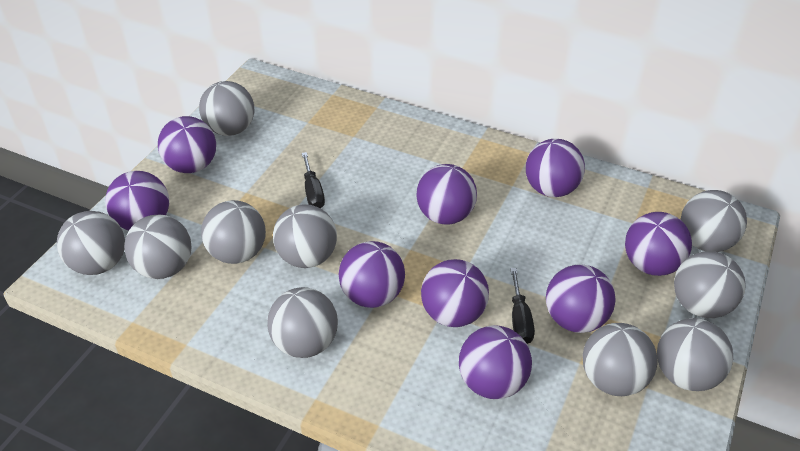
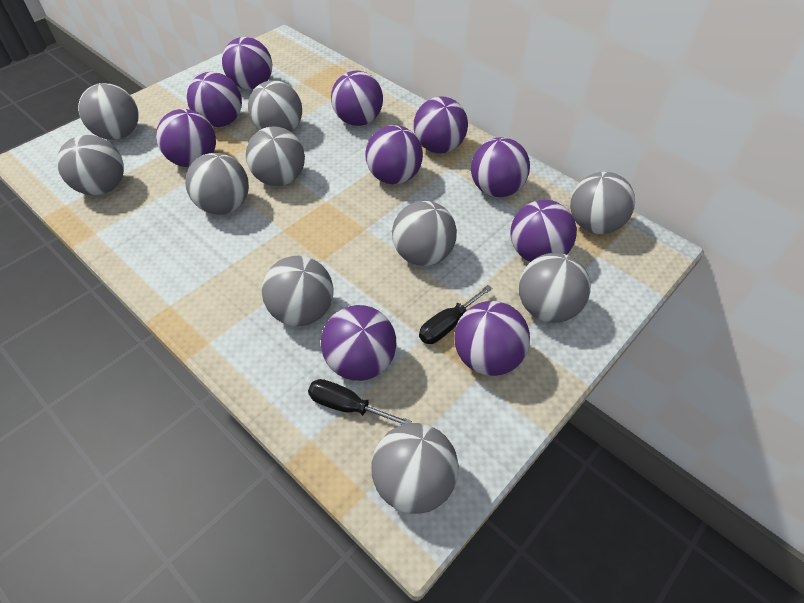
purple ball: [105,171,169,230] [158,116,216,173] [339,241,405,308] [416,164,477,225] [421,259,489,327] [459,325,532,399] [526,139,585,197] [546,264,616,333] [625,212,692,276] = 9 -> [156,109,216,167] [187,72,242,127] [222,37,272,90] [321,305,396,381] [331,71,383,126] [365,125,423,184] [414,96,468,153] [454,301,530,376] [471,137,530,197] [510,200,577,262] = 10

